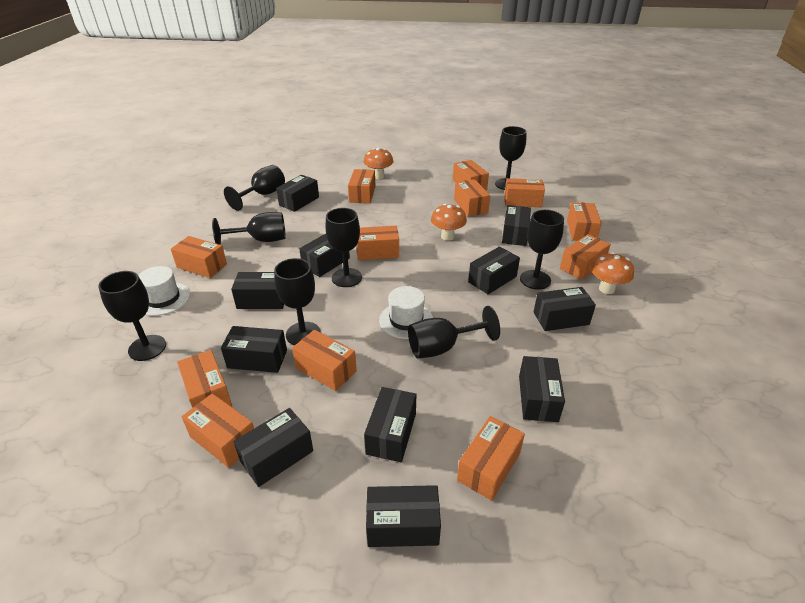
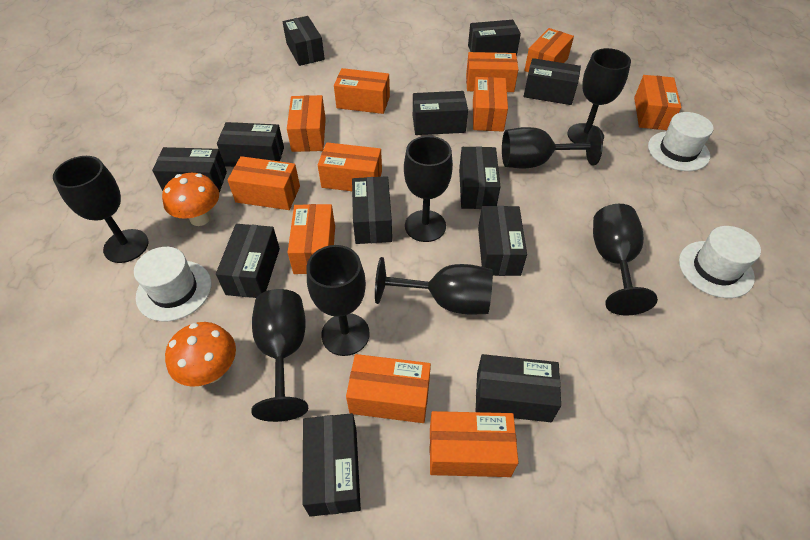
black box: [221,326,287,373] [231,272,284,309] [233,408,313,487] [276,175,319,212] [299,234,350,277] [364,387,416,462] [366,485,441,547] [468,246,520,294] [502,205,531,246] [519,356,565,422] [533,287,596,331] = 11 -> [152,147,227,193] [216,224,280,298] [217,122,284,167] [283,16,325,66] [302,413,361,517] [352,176,392,244] [413,91,468,135] [459,147,501,209] [468,20,521,56] [476,354,561,422] [478,206,527,276] [524,58,581,105] = 12
orange box: [171,236,227,278] [177,350,232,408] [182,393,254,468] [292,330,357,391] [348,169,376,204] [357,226,399,260] [453,160,489,191] [454,179,490,217] [457,416,525,501] [504,178,545,207] [560,234,611,280] [567,202,602,241] = 12 -> [227,156,300,210] [287,95,326,152] [287,204,335,274] [318,142,382,191] [334,68,390,114] [346,354,431,423] [430,411,519,477] [466,52,518,92] [473,77,508,132] [524,28,574,72] [634,75,681,130] = 11
orange mushroom: [364,148,393,179] [431,204,467,241] [591,252,634,294] = 3 -> [162,173,219,226] [165,322,236,387] = 2
white hat: [138,266,190,316] [379,286,433,339] = 2 -> [134,247,212,321] [648,112,713,171] [679,226,761,298] = 3

